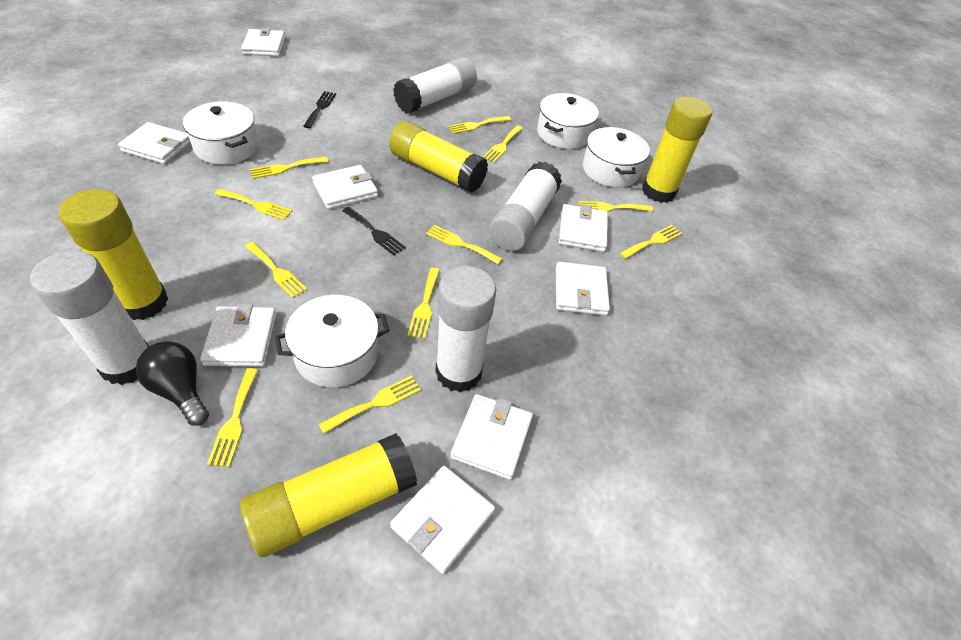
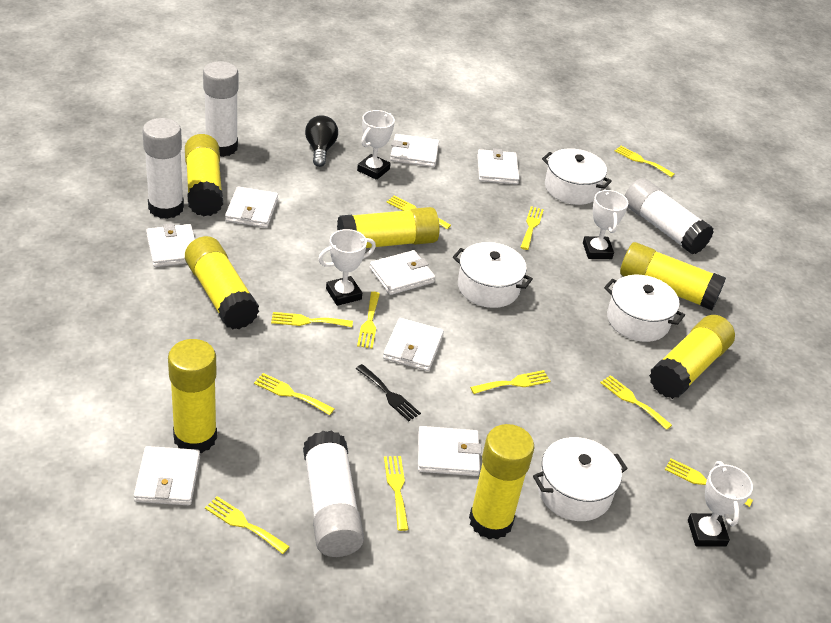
black fork: [303,91,336,128] [342,207,406,255] = 2 -> [356,364,421,421] = 1
white trophy: none = 0 -> [318,229,376,306] [357,110,395,180] [583,189,628,259] [688,461,753,547] = 4
yellow glue stick: [59,189,168,320] [240,433,417,557] [389,121,488,193] [642,96,712,203] = 4 -> [168,339,217,453] [185,134,223,216] [185,236,259,330] [337,207,440,248] [469,424,534,540] [620,242,726,310] [649,315,735,399] = 7

